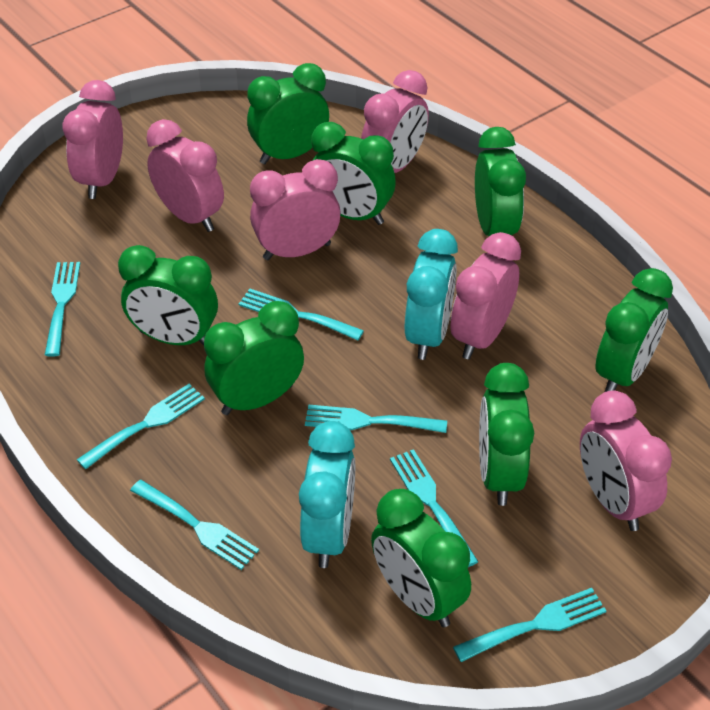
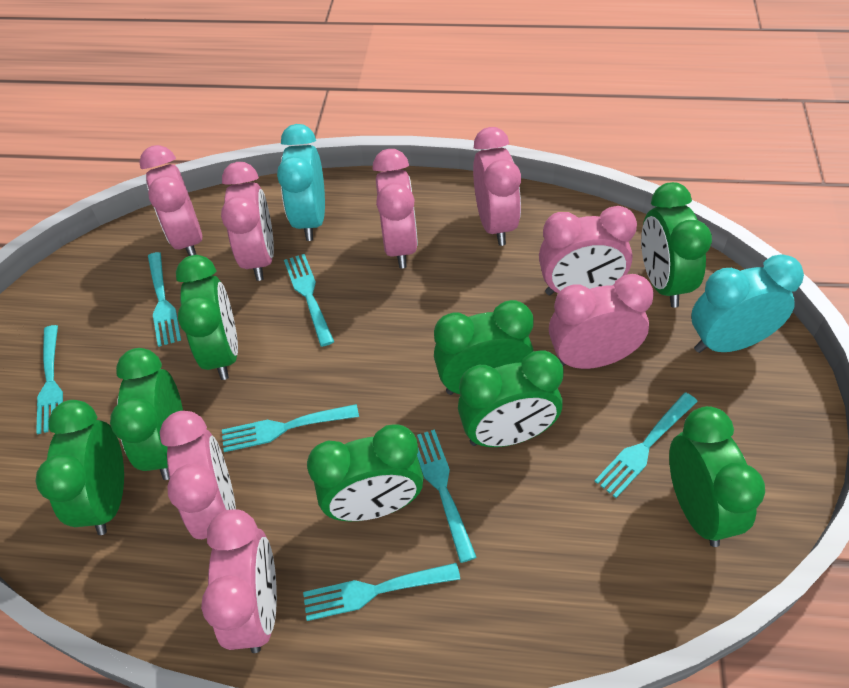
pink clock: [62,80,123,199] [146,119,224,232] [250,159,341,260] [361,70,429,173] [451,232,521,360] [580,390,672,531] = 6 -> [139,145,202,256] [160,411,236,539] [201,509,277,653] [221,162,274,281] [373,149,418,268] [473,127,521,246] [539,206,637,296] [549,274,654,369] = 8

